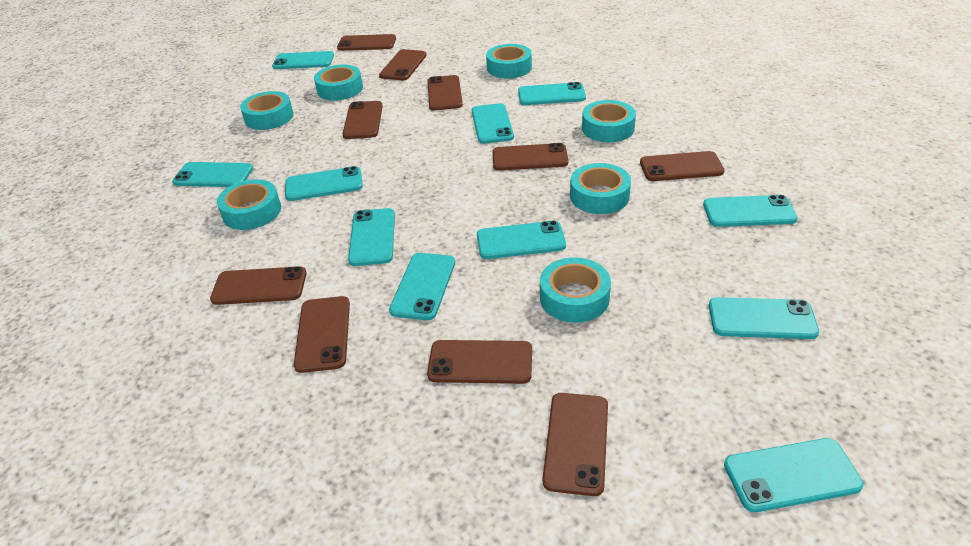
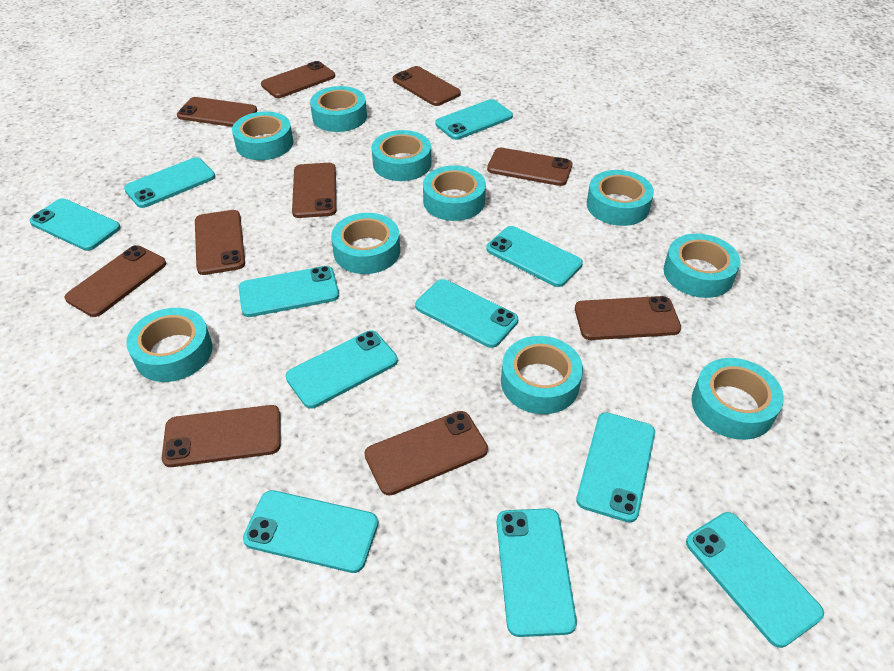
turquoise tape: [217,179,281,230] [240,91,293,130] [314,64,363,101] [486,44,532,78] [540,257,611,323] [570,163,631,214] [582,100,636,142] = 7 -> [126,308,212,382] [232,111,293,160] [310,86,367,132] [331,213,400,274] [371,130,431,181] [423,165,486,221] [501,336,583,414] [587,170,654,226] [664,234,741,298] [691,358,784,440] = 10

